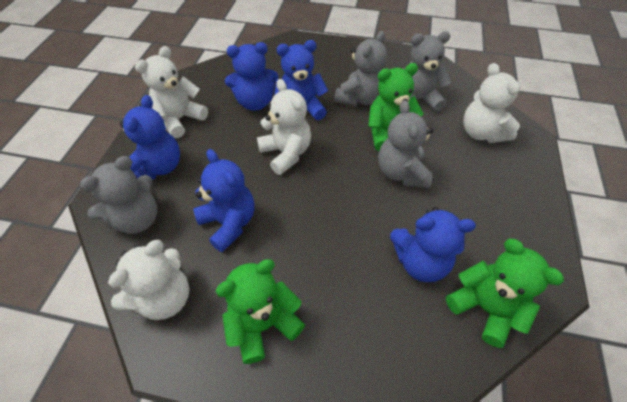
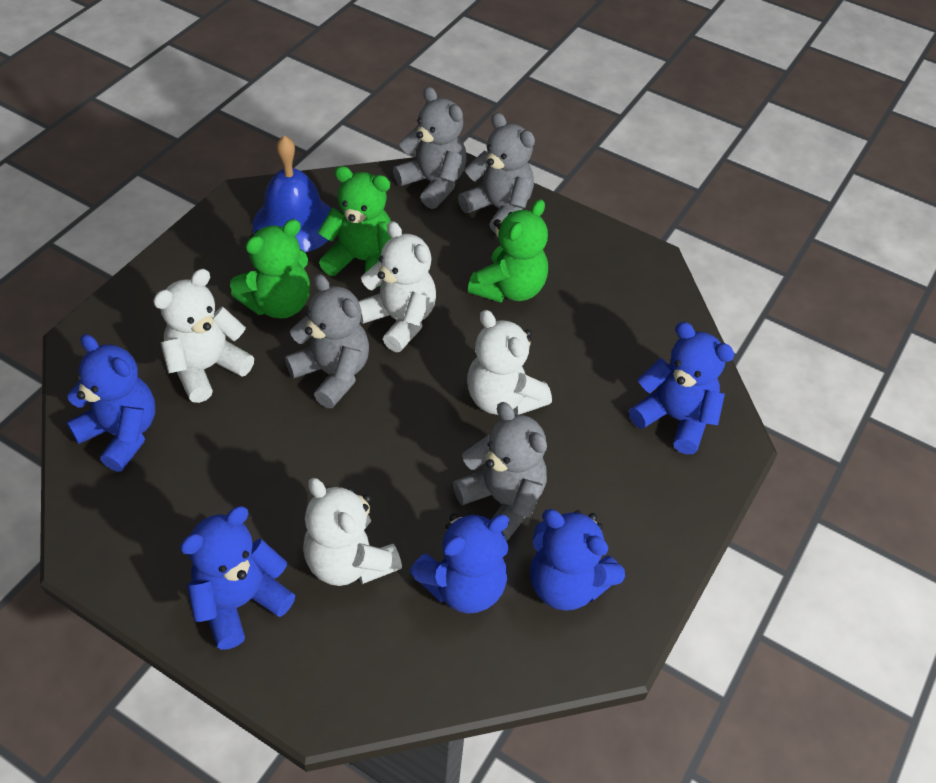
blue bell: none = 0 -> [253,135,331,252] = 1

